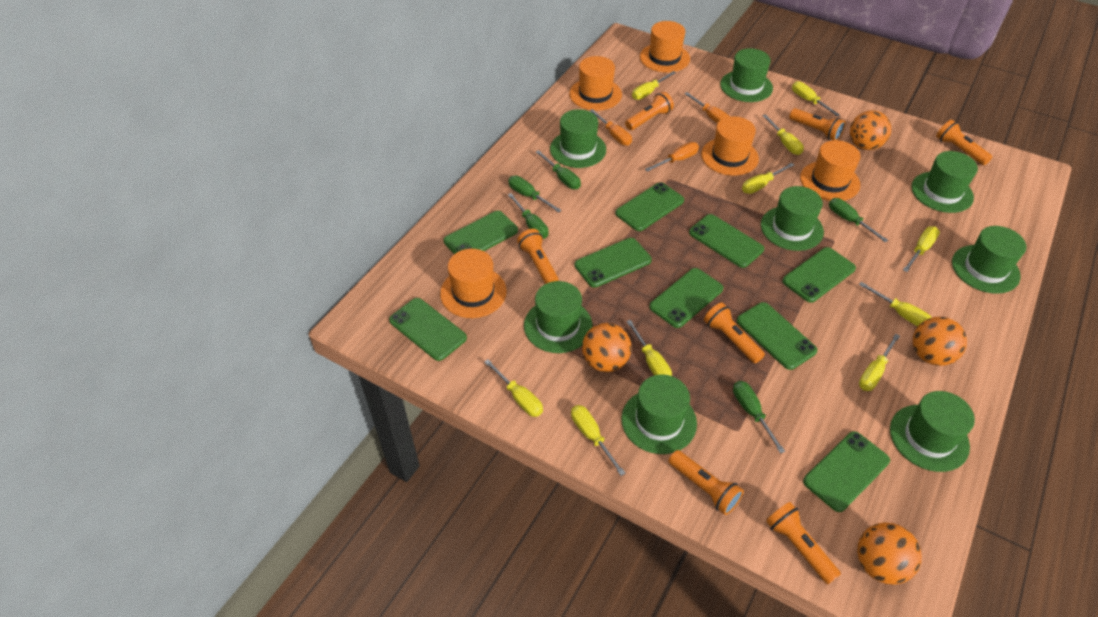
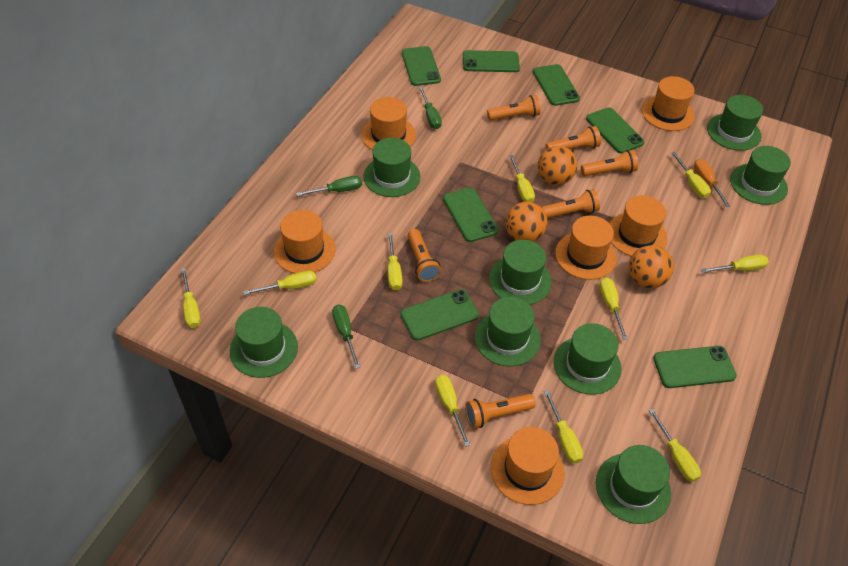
green phone: [389,298,467,361] [443,211,518,254] [575,238,652,288] [615,182,684,231] [649,268,723,328] [689,214,764,268] [737,302,817,370] [782,247,856,303] [803,431,890,512] = 9 -> [400,289,479,341] [402,46,441,86] [443,187,499,242] [463,50,520,72] [533,64,580,106] [586,107,644,154] [653,346,737,388] = 7
green screwdriver: [508,176,562,213] [508,193,548,239] [536,150,581,189] [733,381,785,454] [829,198,888,242] = 5 -> [296,176,362,196] [332,305,360,368] [419,87,442,129] = 3
orange ball: [582,323,632,372] [850,110,891,150] [857,522,922,585] [913,317,967,366] = 4 -> [506,202,547,242] [538,146,577,185] [629,245,674,288] = 3
orange flashlight: [517,229,559,284] [625,92,674,130] [668,450,744,515] [704,302,765,363] [766,502,841,584] [789,108,846,140] [936,120,992,165] = 7 -> [407,229,441,282] [465,394,536,429] [487,95,541,121] [541,189,600,218] [545,126,601,149] [581,150,638,176] = 6
orange hat: [440,249,507,318] [569,56,622,111] [640,21,690,73] [701,116,759,176] [800,140,860,201] = 5 -> [274,210,336,273] [361,97,416,150] [491,427,565,505] [555,216,617,280] [609,195,667,257] [642,76,695,131] = 6
orange screwdriver: [589,109,632,146] [645,142,699,172] [684,92,730,124] = 3 -> [694,159,730,207] = 1

